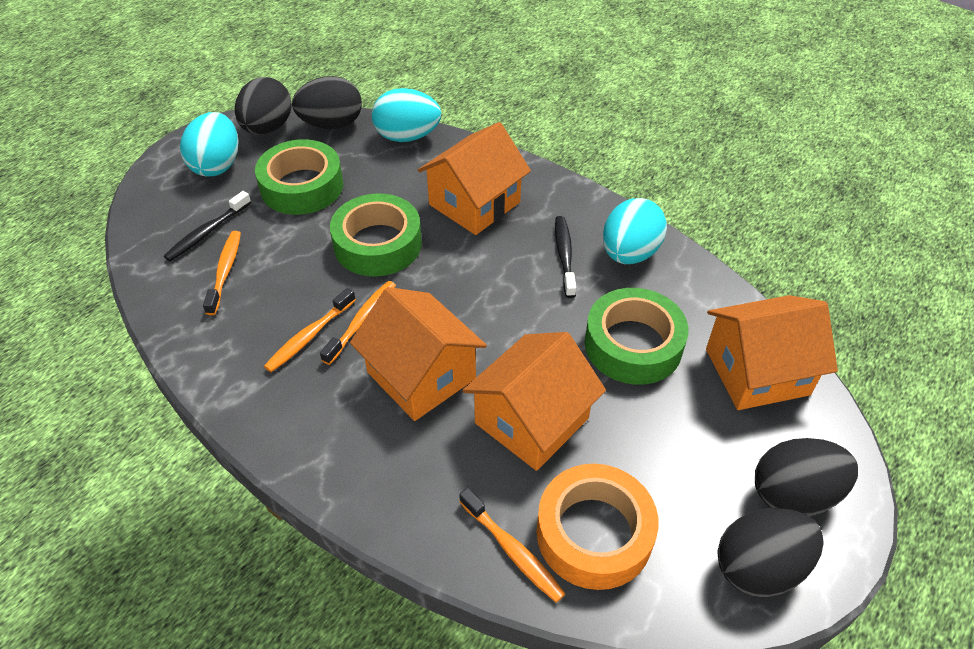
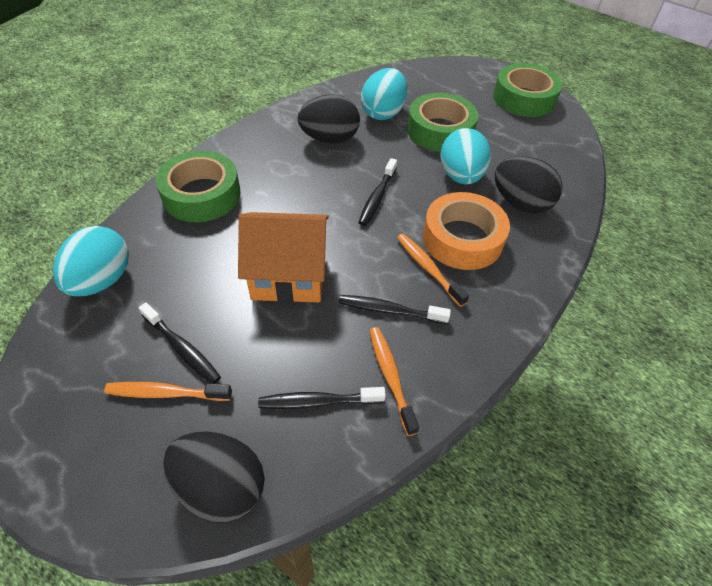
black egg: [235,77,292,135] [292,76,362,129] [717,508,824,597] [755,438,858,517] = 4 -> [163,432,265,523] [298,94,360,143] [495,156,563,213] = 3
black toothbrush: [164,191,251,261] [555,216,576,298] = 2 -> [139,302,221,384] [258,387,386,409] [339,295,451,324] [358,158,397,226] = 4
orange house: [350,287,487,421] [418,122,531,235] [463,332,606,471] [706,295,838,410] = 4 -> [238,212,329,303] = 1
orange toothbrush: [203,231,241,315] [264,288,356,372] [320,281,396,365] [459,488,565,603] = 4 -> [104,382,232,401] [369,327,419,436] [397,234,469,307] = 3

